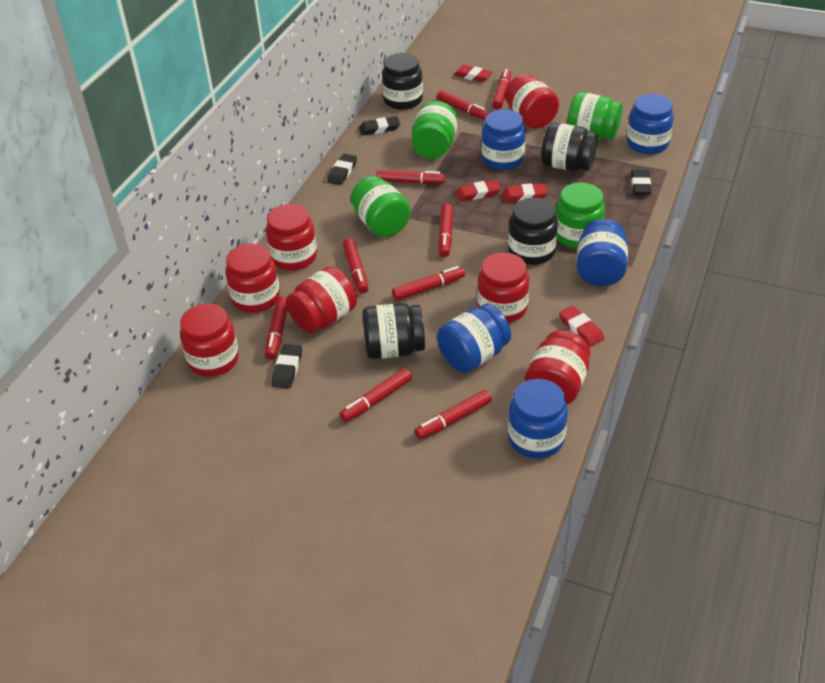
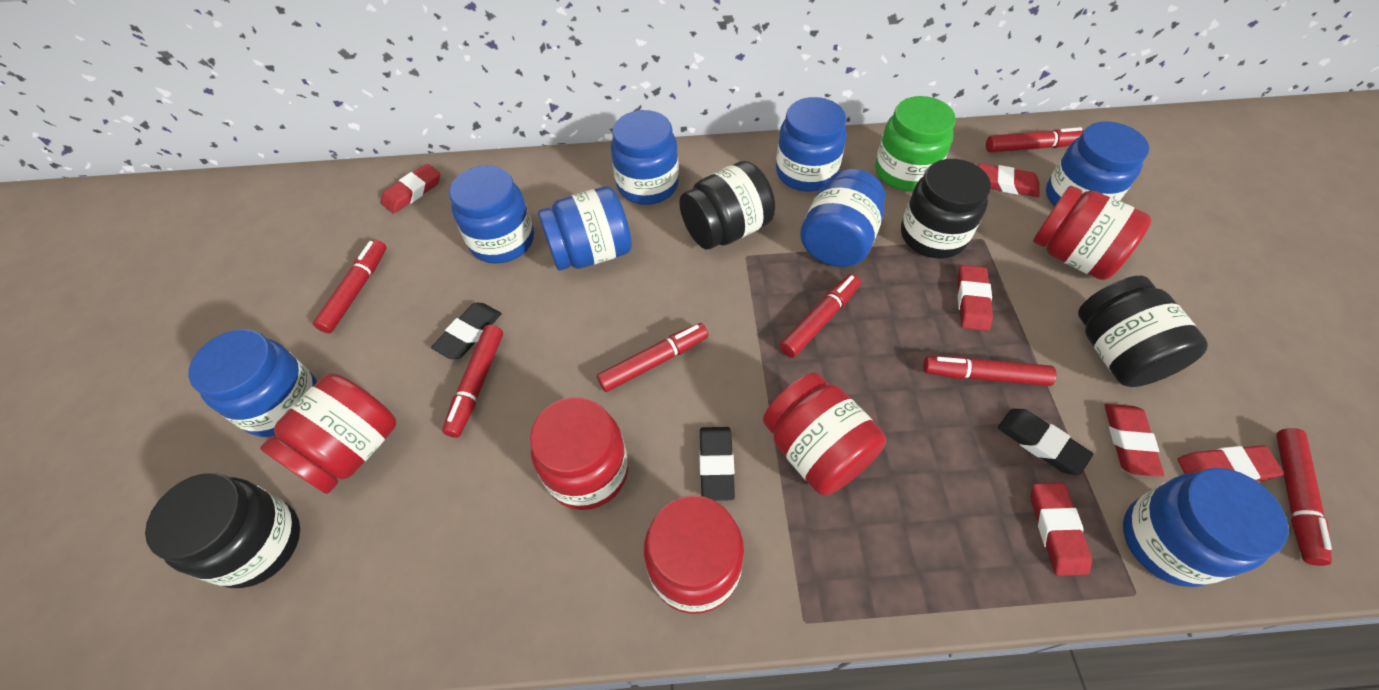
black eraser: [272,344,302,389] [327,154,357,185] [359,116,400,136] [631,170,651,195] = 4 -> [431,303,502,359] [699,427,735,501] [998,409,1093,475] = 3
blue jar: [437,304,511,373] [481,109,526,170] [508,379,568,459] [576,219,628,286] [627,94,674,154] = 5 -> [188,329,317,437] [449,165,534,264] [538,186,632,271] [611,110,679,205] [776,97,847,192] [800,169,885,267] [1046,121,1149,206] [1123,468,1289,587] = 8
green jar: [351,176,411,237] [412,101,458,159] [556,183,605,249] [567,92,623,140] = 4 -> [875,96,956,191] = 1
red eraser: [454,65,493,82] [455,180,501,202] [502,183,548,202] [559,306,604,347] = 4 -> [381,164,440,214] [957,265,993,331] [978,163,1039,197] [1031,483,1092,576] [1105,404,1164,477] [1177,445,1284,481] = 6
red jar: [180,304,239,377] [225,243,280,313] [266,204,317,271] [286,266,357,333] [477,252,529,323] [505,74,559,129] [525,330,590,405] = 7 -> [260,373,396,494] [530,397,628,510] [644,495,744,614] [763,373,886,495] [1033,186,1151,280] = 5
red marker: [265,297,288,360] [340,368,412,422] [343,239,368,294] [376,170,445,184] [392,266,465,301] [414,390,492,440] [437,90,489,120] [438,204,453,257] [492,69,511,109] = 9 -> [313,239,387,333] [442,325,503,438] [597,323,708,392] [780,274,861,358] [923,356,1057,386] [986,127,1084,152] [1276,428,1332,566] = 7

